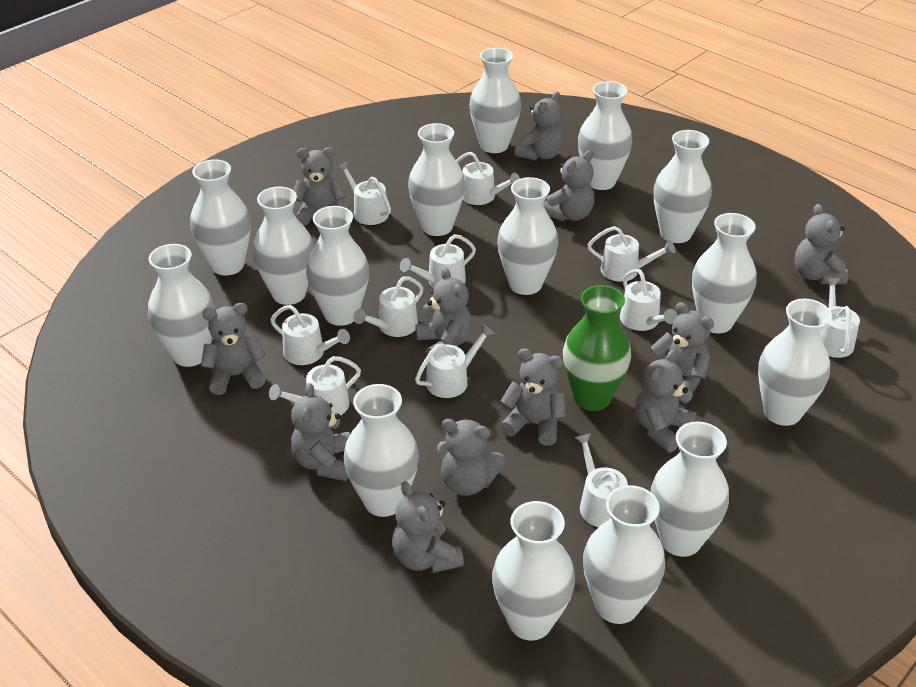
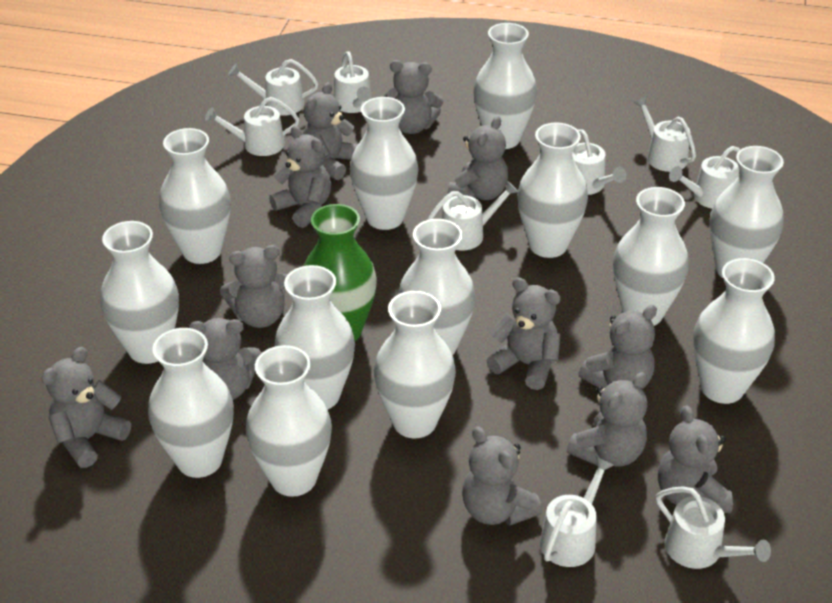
white vase: [148,244,215,367] [190,159,251,276] [253,186,314,305] [306,206,369,326] [344,384,419,517] [408,123,465,236] [469,48,521,153] [492,501,575,640] [497,177,558,295] [578,81,632,190] [583,485,665,624] [651,421,729,557] [654,130,712,243] [692,213,757,333] [758,299,832,426] = 15 -> [100,221,179,364] [148,328,234,478] [159,128,231,264] [246,345,332,497] [275,265,355,409] [350,97,419,230] [374,291,456,438] [398,219,475,355] [473,23,537,149] [517,123,588,258] [613,187,689,326] [693,258,775,404] [710,146,784,279] = 13
white watering can: [269,356,361,416] [270,305,350,365] [337,161,391,225] [353,276,423,337] [400,234,476,288] [415,324,495,398] [456,152,520,205] [574,433,628,527] [588,226,675,282] [620,269,677,331] [820,278,860,358] = 11 -> [205,97,299,156] [228,59,318,116] [334,51,371,113] [427,181,518,251] [540,457,614,567] [572,129,626,195] [633,96,696,172] [656,486,771,569] [669,146,741,209] = 9

